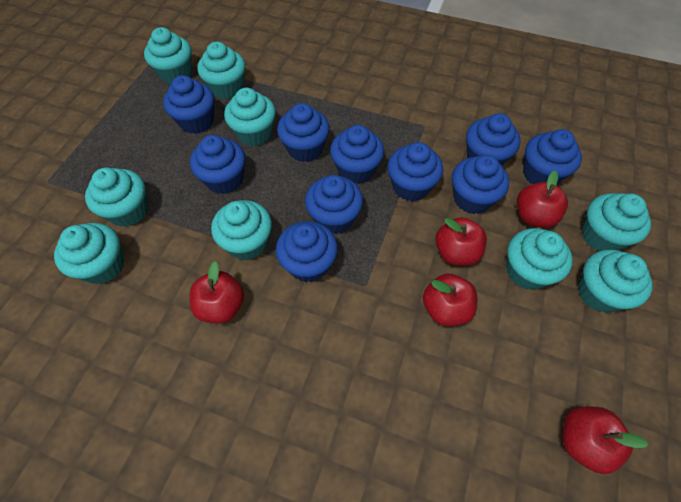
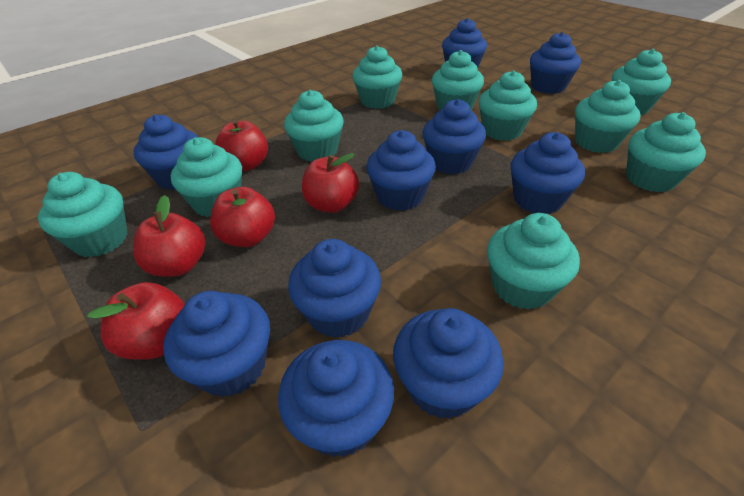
turquoise cupcake: [54,223,124,284] [85,167,148,227] [144,27,192,84] [197,42,245,99] [211,200,272,260] [224,88,276,146] [506,228,573,290] [578,249,653,313] [582,193,651,251] = 9 -> [38,172,128,257] [171,137,242,217] [284,90,344,162] [352,45,402,109] [432,50,484,111] [479,70,537,141] [487,213,580,310] [575,80,641,153] [612,49,671,115] [626,112,706,192] = 10

